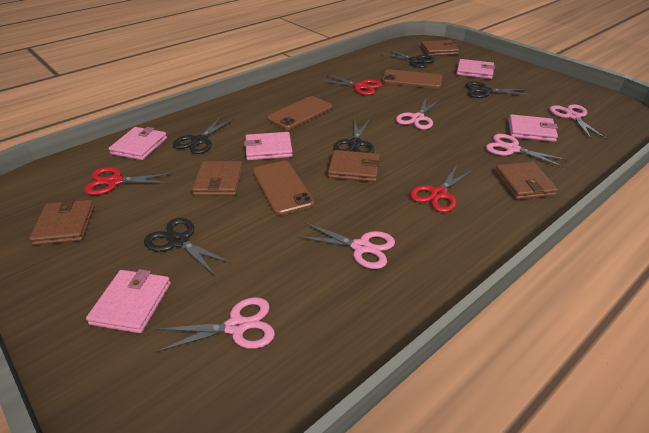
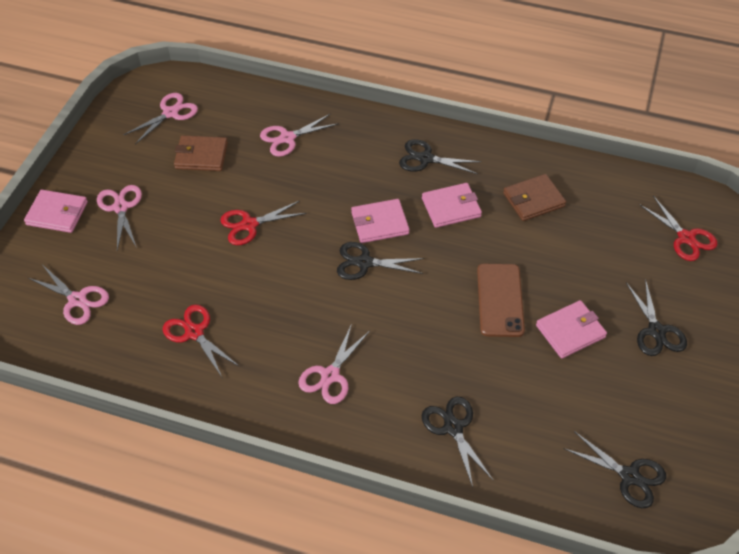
brown phone: [253,161,314,215] [267,96,332,130] [382,69,442,89] = 3 -> [477,264,525,337] = 1
brown wallet: [29,199,95,245] [192,161,243,196] [328,150,380,182] [421,40,459,56] [495,162,558,200] = 5 -> [174,135,228,171] [503,174,566,221] = 2
pink wallet: [86,269,171,333] [109,127,167,160] [244,132,293,160] [456,59,495,79] [509,114,558,142] = 5 -> [24,190,88,233] [351,199,409,243] [422,183,482,228] [536,300,607,359] = 4

